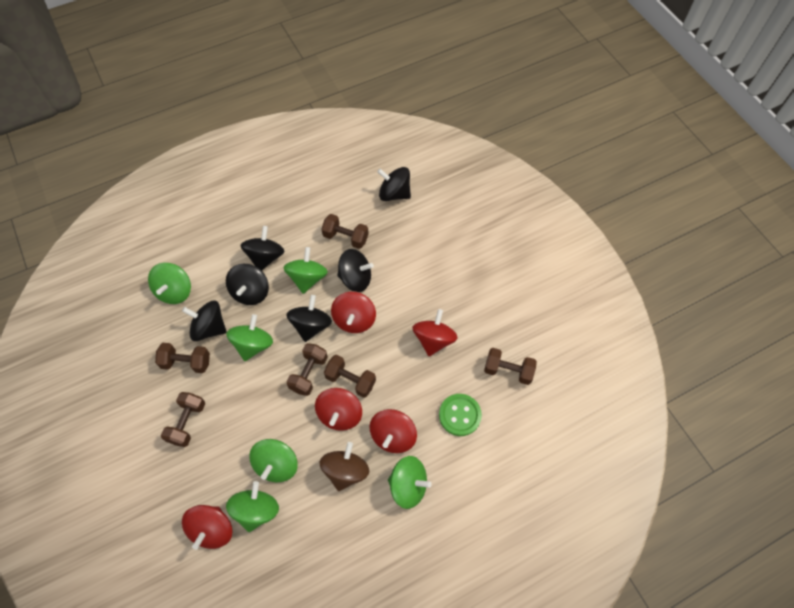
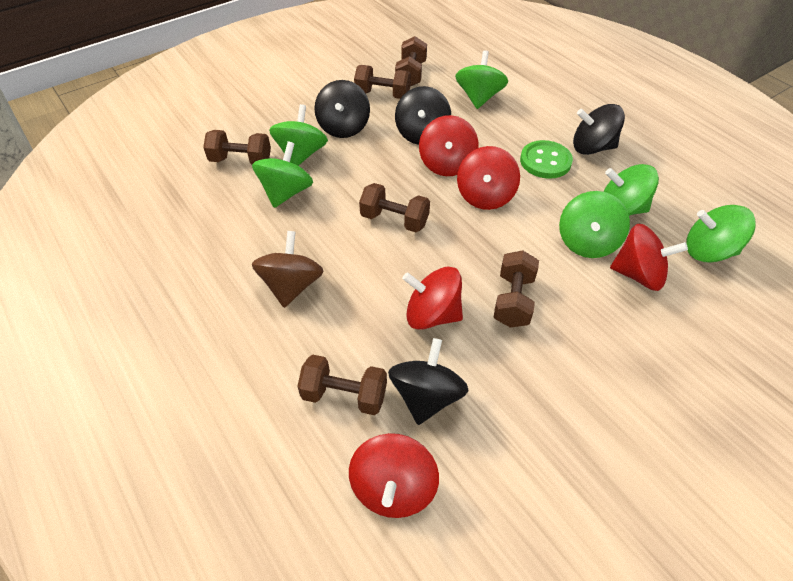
black spinning top: [182,301,227,341] [226,264,269,305] [240,226,284,271] [286,295,332,342] [337,249,374,292] [377,167,411,201] = 6 -> [314,80,370,138] [388,338,469,425] [395,86,451,145] [573,104,625,155] = 4

